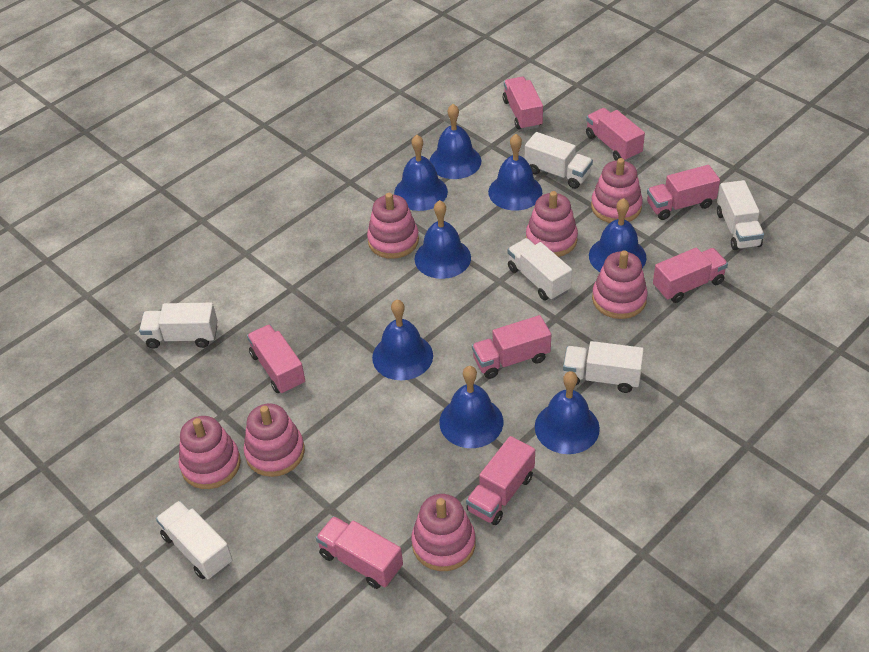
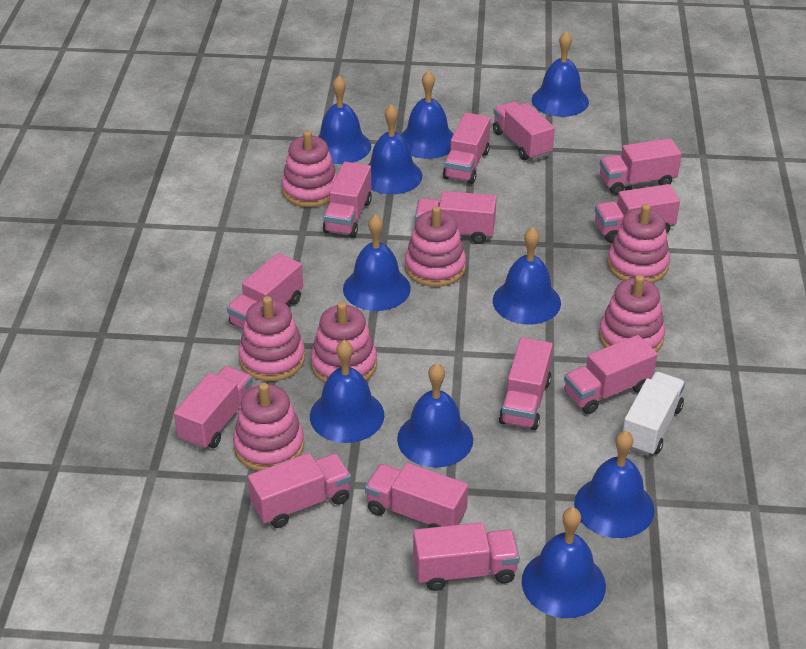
blue bell: [372,300,433,380] [394,135,448,211] [414,200,471,279] [429,104,482,179] [439,366,503,448] [488,134,542,211] [535,371,600,454] [589,198,646,272] = 8 -> [310,340,384,443] [318,76,371,164] [343,214,411,311] [368,104,422,194] [397,363,473,468] [401,70,453,159] [493,227,561,325] [521,507,606,618] [532,31,589,117] [574,431,655,538] = 10
pink truck: [247,325,305,394] [316,516,403,589] [466,436,535,525] [472,315,551,379] [503,77,543,130] [586,108,645,161] [647,165,720,220] [653,247,728,303] = 8 -> [174,366,253,450] [227,253,303,329] [248,453,351,528] [323,162,372,237] [365,463,468,528] [413,522,520,591] [415,191,497,244] [443,113,491,184] [493,101,555,160] [499,337,553,430] [564,335,657,414] [595,184,680,243] [600,138,681,195] = 13
white truck: [139,303,218,349] [156,501,233,579] [508,238,572,300] [525,132,593,189] [563,341,644,393] [717,180,764,250] = 6 -> [623,372,685,456] = 1

